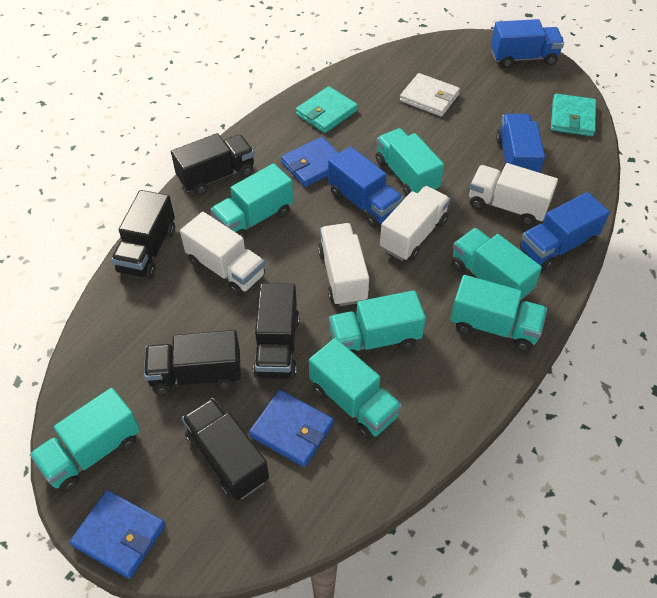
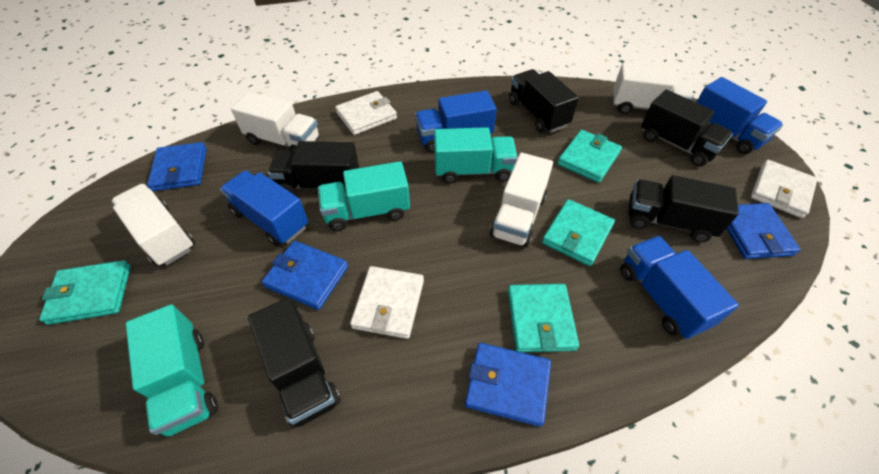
blue wallet: [70,490,165,579] [249,390,334,467] [281,137,339,187] = 3 -> [147,142,207,191] [262,241,348,310] [465,343,551,427] [727,203,801,259] = 4
turquoise truck: [30,388,140,492] [211,163,293,239] [309,338,402,440] [329,290,426,356] [376,128,444,197] [450,275,547,351] [452,228,542,301] = 7 -> [126,304,218,437] [318,161,410,231] [434,127,518,184] = 3
turquoise wallet: [296,86,358,133] [551,93,596,136] = 2 -> [39,260,131,325] [508,284,579,352] [542,199,615,266] [557,130,622,183] = 4
white wallet: [400,73,460,117] = 1 -> [335,91,397,135] [350,266,424,339] [751,160,817,218] = 3

